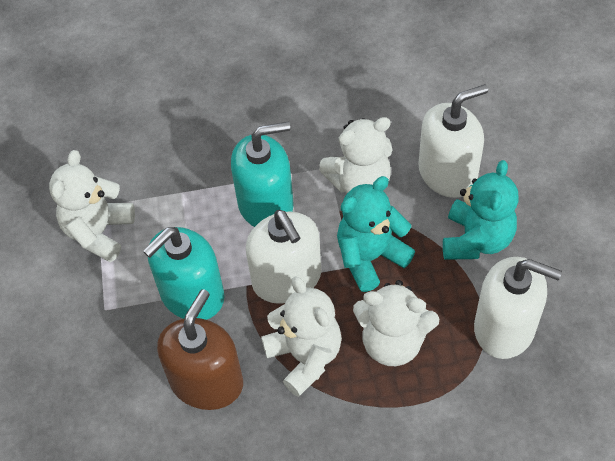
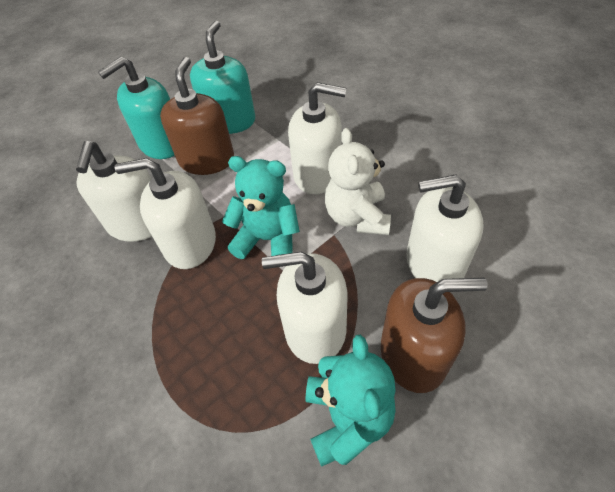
brown soap dispenser: [157,289,243,410] = 1 -> [160,57,234,175] [381,278,488,393] = 2
white soap dispenser: [246,210,321,304] [418,84,488,198] [474,257,562,359] = 3 -> [76,141,152,242] [115,158,216,269] [262,251,347,364] [288,82,346,194] [406,174,483,282] = 5
white teddy bear: [49,150,135,262] [261,276,342,397] [319,117,392,193] [353,280,439,366] = 4 -> [325,128,391,235] = 1

